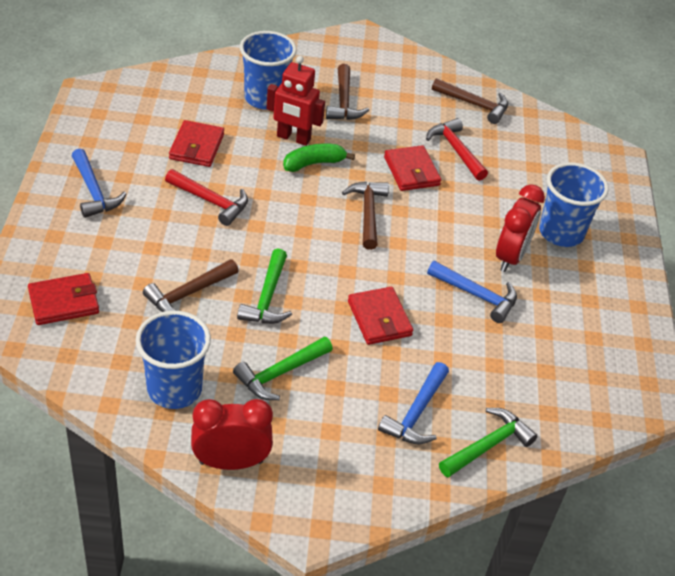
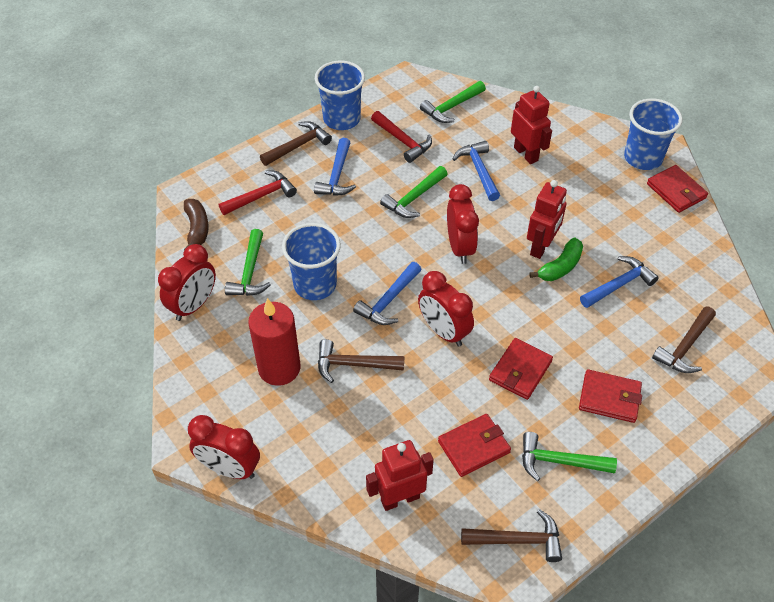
blue hammer: [72,149,127,218] [378,362,449,444] [427,261,517,323] = 3 -> [314,138,356,196] [353,262,422,325] [453,141,500,201] [580,256,659,308] = 4
brown banana: none = 0 -> [184,199,209,251] = 1
green hammer: [233,336,333,400] [237,249,292,324] [439,408,537,478] = 3 -> [225,229,271,296] [380,166,447,218] [420,81,486,123] [522,432,617,481] = 4
red candle: none = 0 -> [248,298,300,386] = 1
red clock: [191,399,273,470] [496,184,545,272] = 2 -> [158,244,216,321] [188,415,260,479] [418,271,474,347] [447,184,479,264] = 4
red robot: [267,56,325,146] = 1 -> [366,440,434,511] [511,86,552,164] [527,180,567,259] = 3

